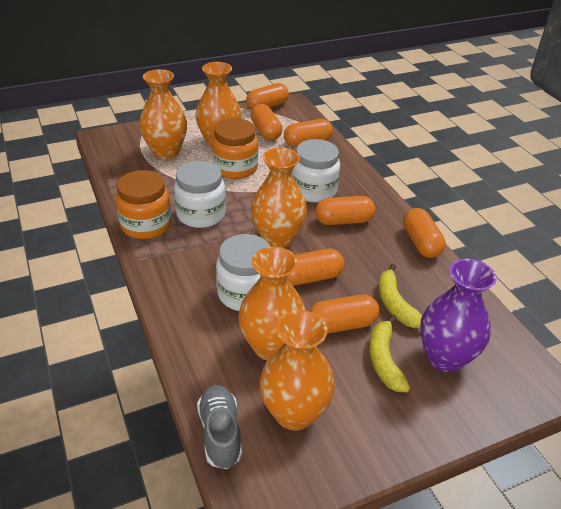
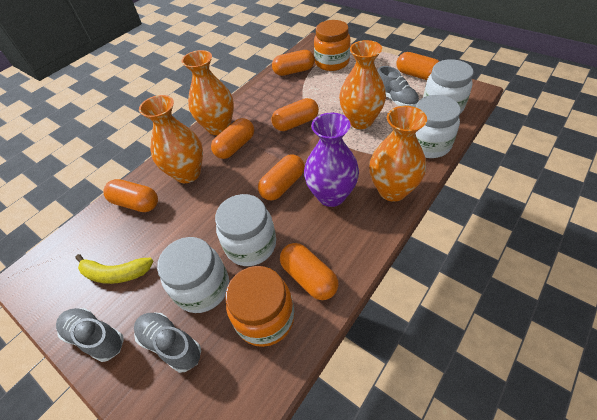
grey shoe: [197,385,242,469] = 1 -> [56,308,124,362] [134,313,201,373] [378,66,419,107] = 3
orange vase: [139,69,187,159] [195,62,242,148] [238,247,305,360] [251,148,307,248] [259,310,335,431] = 5 -> [139,95,203,183] [181,50,234,135] [339,40,386,129] [369,106,427,202] = 4
white jar: [174,161,226,228] [216,234,270,311] [291,139,340,203] = 3 -> [157,237,229,313] [215,194,276,266] [415,95,461,158] [423,59,474,114] = 4
yellow banana: [369,315,410,392] [379,264,422,328] = 2 -> [75,254,153,284] = 1

